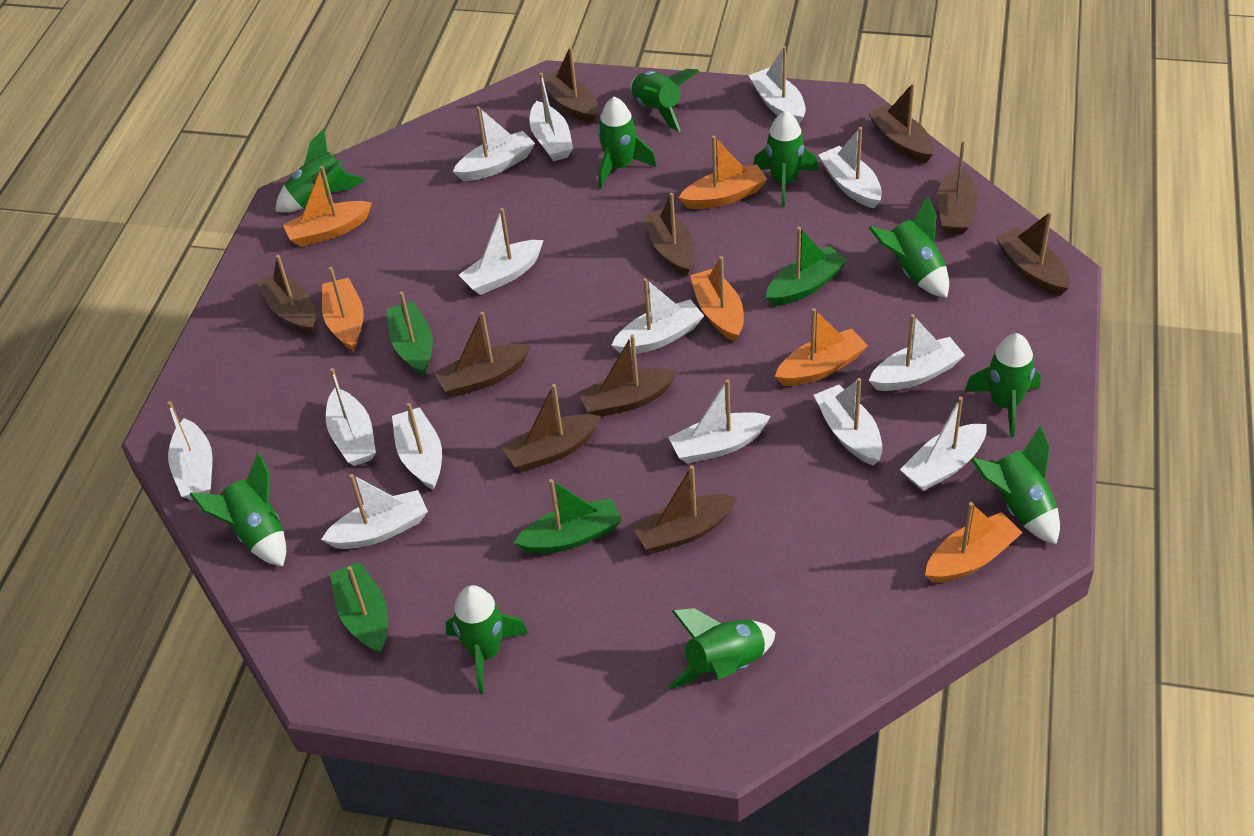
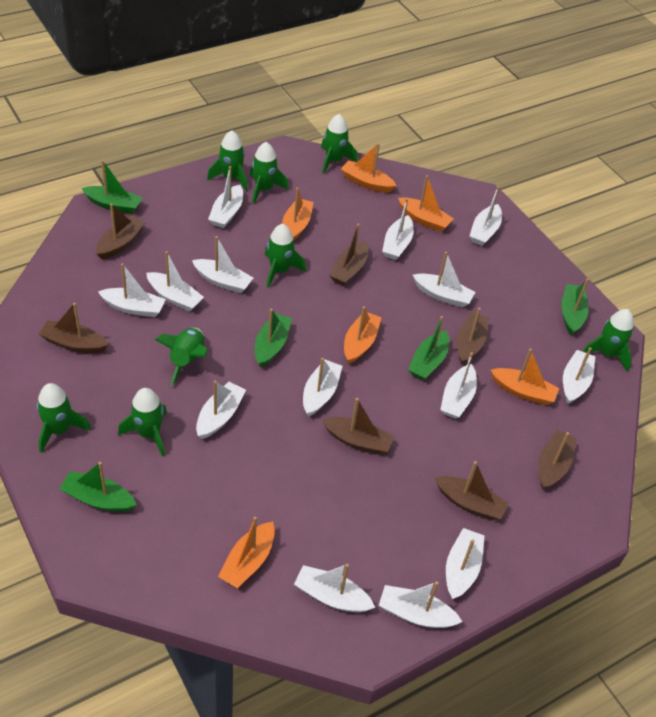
brown boat: [256,255,316,335] [434,312,530,397] [502,384,601,472] [539,47,598,124] [578,334,678,417] [632,465,737,553] [643,193,695,277] [868,83,934,163] [937,140,977,234] [996,211,1069,296] = 10 -> [39,303,109,353] [96,204,146,259] [322,398,394,454] [329,224,368,286] [435,461,509,520] [456,308,489,364] [539,430,577,490] = 7
green boat: [330,562,388,654] [387,291,433,376] [514,479,622,554] [766,227,848,306] = 4 -> [59,462,137,512] [82,160,143,214] [255,309,292,367] [408,316,449,380] [561,278,589,335] = 5
green rocket: [190,453,286,567] [275,129,365,213] [445,585,529,694] [598,97,657,189] [631,69,699,132] [668,608,776,690] [753,111,818,207] [869,197,949,298] [964,333,1041,437] [971,425,1060,544] = 10 -> [37,383,91,453] [118,388,167,457] [155,328,208,386] [207,130,248,191] [250,142,289,204] [265,224,306,288] [321,114,358,174] [583,309,634,372] = 8

